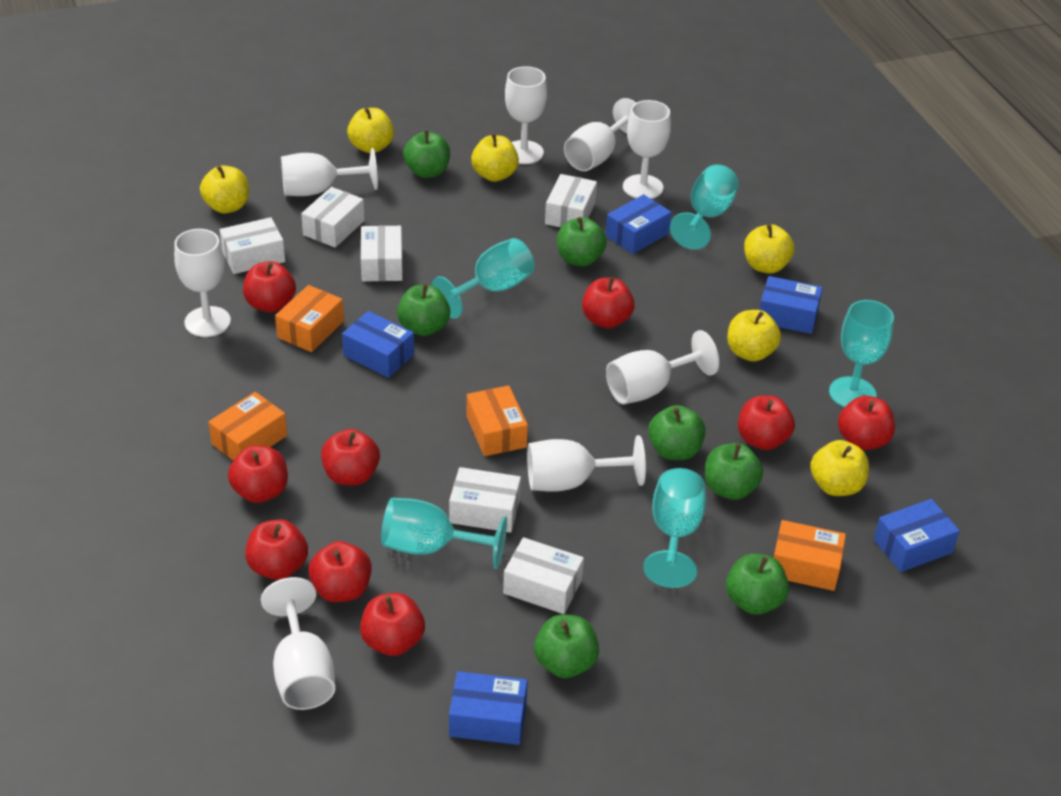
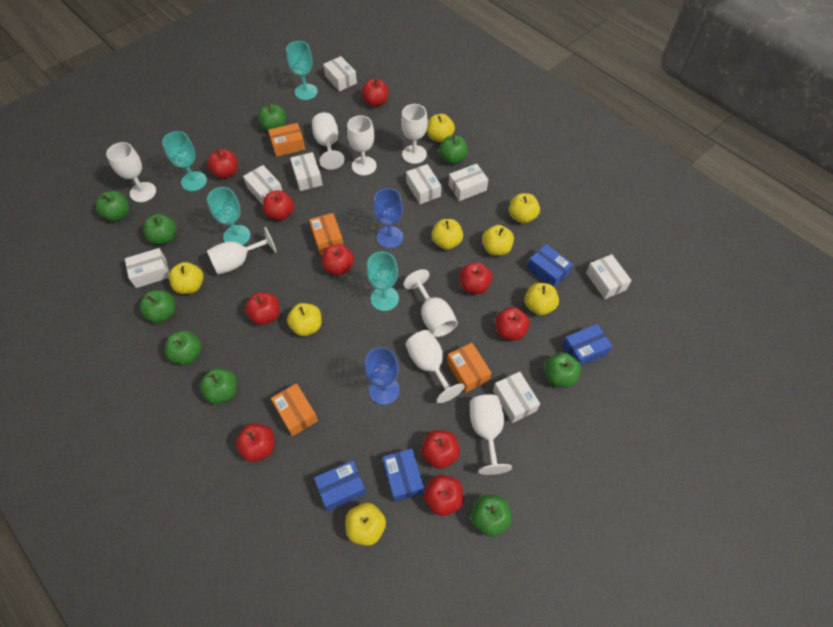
blue box: [342,311,414,378] [449,671,528,745] [605,194,671,254] [760,276,823,334] [874,499,960,572] = 5 -> [314,460,366,511] [383,448,424,502] [527,244,573,288] [562,324,612,366] = 4
blue goblet: none = 0 -> [364,347,400,405] [373,188,403,248] = 2
green apple: [397,284,450,336] [403,130,450,178] [534,614,599,678] [557,217,607,267] [648,405,706,460] [705,443,763,500] [726,554,789,615] = 7 -> [96,191,129,221] [139,290,176,323] [143,214,177,245] [165,330,202,365] [199,368,237,404] [258,104,286,132] [439,135,468,164] [471,495,512,537] [544,352,581,388] = 9
red apple: [228,445,288,503] [243,261,296,312] [245,519,308,580] [308,541,372,602] [321,429,380,486] [360,593,425,656] [582,277,635,329] [738,395,795,450] [838,395,895,450] = 9 -> [207,149,238,178] [235,423,274,462] [245,292,280,325] [263,190,294,220] [322,244,354,275] [361,79,388,107] [421,430,460,469] [424,475,463,516] [460,262,492,294] [495,307,530,341] = 10
turquoise goblet: [381,498,507,569] [432,238,534,318] [643,468,706,588] [670,164,739,250] [829,300,894,408] = 5 -> [162,131,207,191] [207,187,250,245] [286,41,318,100] [367,252,399,311] = 4
white box: [220,217,285,274] [301,187,364,248] [361,225,403,282] [449,467,521,533] [503,537,584,614] [545,174,597,228] = 6 -> [125,248,169,288] [243,165,282,205] [290,152,323,191] [323,56,357,91] [406,164,441,204] [449,164,488,201] [493,372,540,423] [586,254,632,299] = 8
yellow apple: [200,165,249,214] [347,107,394,153] [471,134,519,182] [727,310,781,361] [744,224,794,274] [810,440,869,496] = 6 -> [169,262,204,294] [287,303,322,336] [345,503,386,546] [427,114,455,142] [431,219,463,250] [482,225,514,256] [509,193,540,223] [525,283,559,315] = 8

